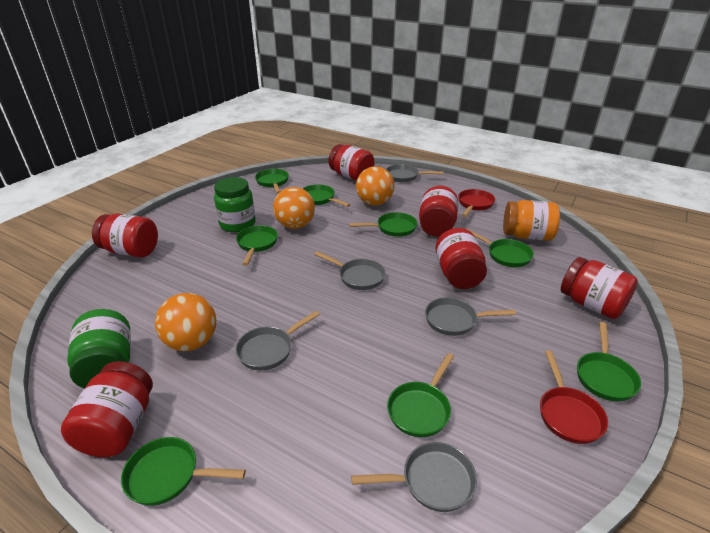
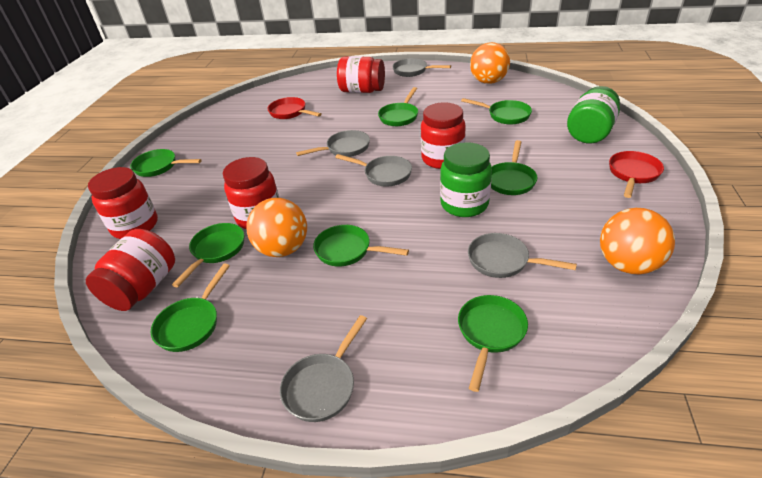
orange jar: [503,200,560,241] = 1 -> none = 0
red jar: [61,361,153,457] [92,213,158,257] [328,144,375,181] [419,186,458,237] [435,228,487,289] [561,257,638,319] = 6 -> [86,229,175,311] [88,167,158,239] [223,157,279,229] [337,56,385,93] [421,102,466,169] = 5

